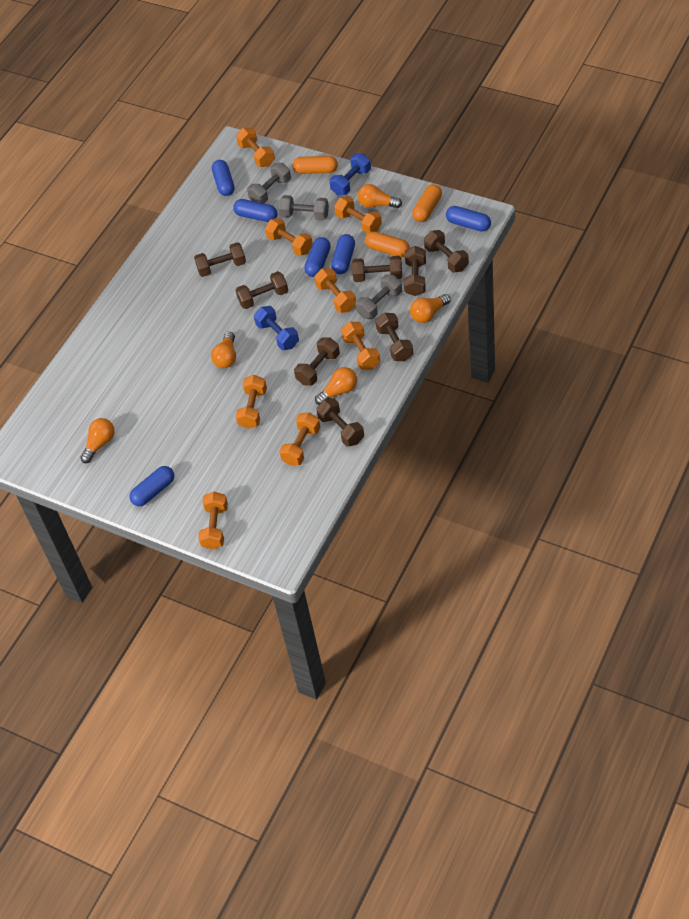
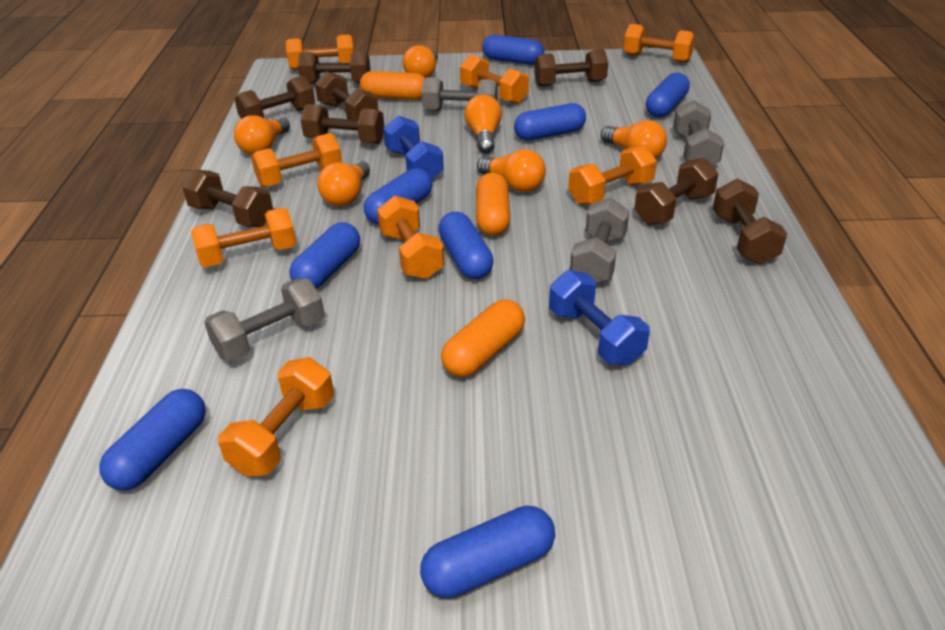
blue capsule: [130,466,174,506] [212,160,234,196] [233,199,277,222] [304,237,331,277] [331,234,355,274] [446,206,491,232] = 6 -> [99,389,206,490] [289,222,360,289] [364,168,432,224] [420,506,555,598] [438,212,494,279] [482,35,544,65] [514,103,586,140] [646,73,690,117] = 8
grey dumbbell: [247,163,291,203] [278,195,329,221] [356,274,402,319] = 3 -> [204,278,325,362] [421,77,498,111] [570,198,630,283] [673,100,724,165] = 4
orange light bulb: [80,418,115,463] [211,332,236,368] [315,367,357,405] [358,184,402,208] [410,294,450,323] = 5 -> [234,115,290,155] [317,161,370,206] [403,45,438,78] [464,94,502,153] [477,149,546,192] [601,120,667,159] = 6

